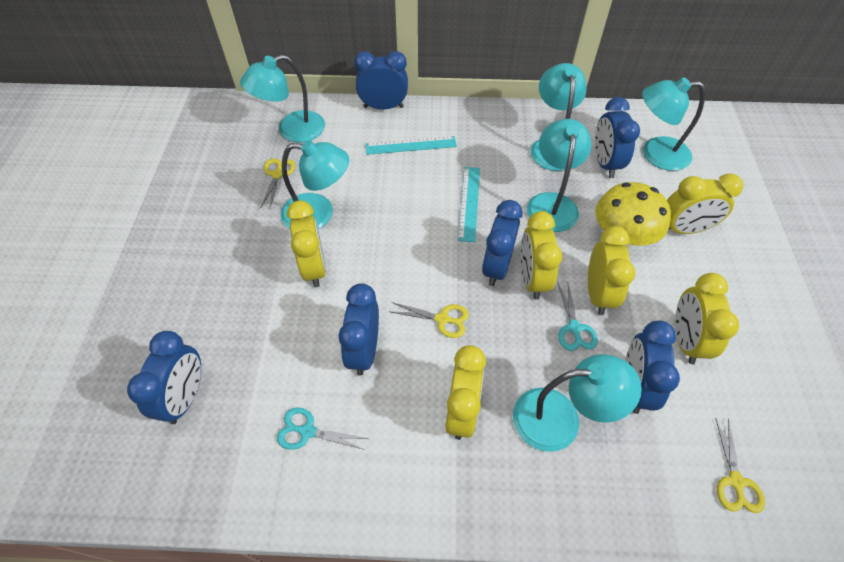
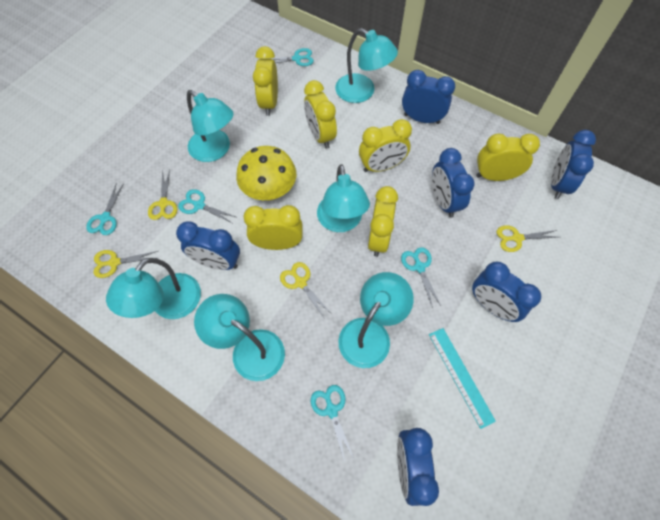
turquoise ruler: [366,136,457,155] [458,167,480,242] = 2 -> [429,328,496,429] = 1
turquoise scissors: [277,408,365,450] [557,282,598,351] = 2 -> [86,183,124,235] [178,189,236,223] [269,48,314,66] [311,385,354,462] [401,247,441,308] = 5
yellow scissors: [261,158,295,208] [391,302,469,338] [715,418,765,513] = 3 -> [94,250,158,278] [148,170,177,220] [280,262,332,318] [497,225,557,252] = 4

